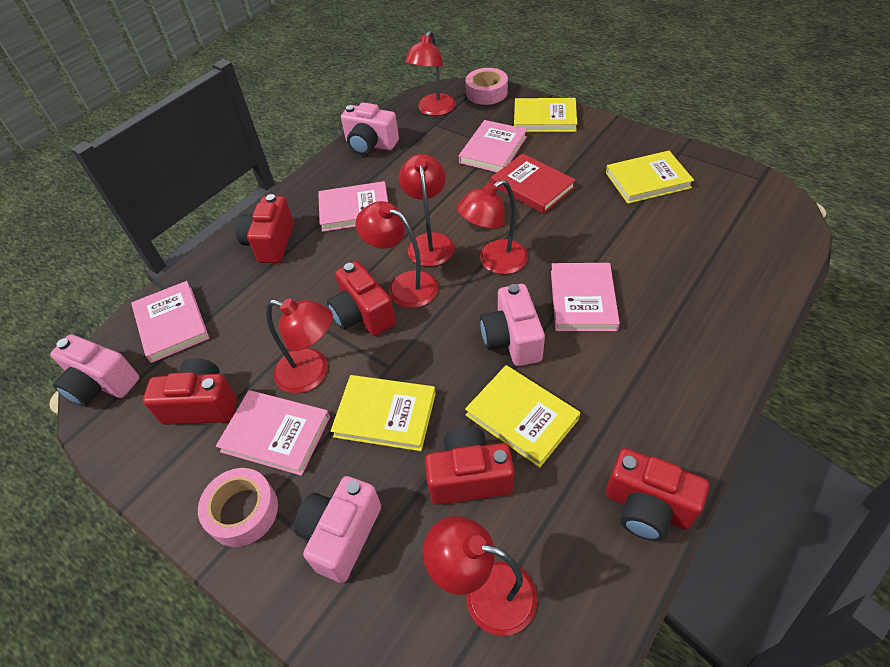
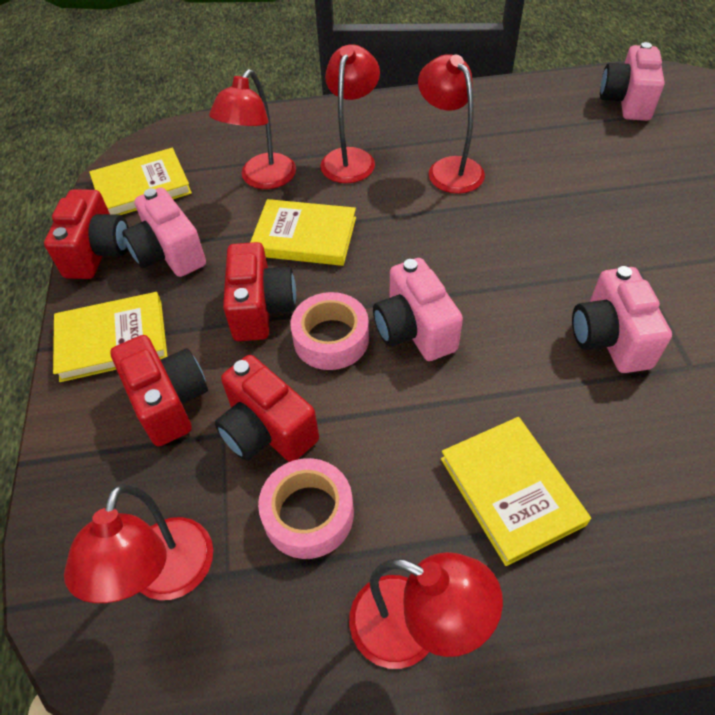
pink book: [131,281,209,363] [216,390,330,476] [318,181,388,232] [459,120,527,172] [551,263,620,331] = 5 -> none = 0
red book: [491,153,576,214] = 1 -> none = 0
red camera: [143,358,237,425] [235,194,294,263] [327,261,396,336] [425,426,514,505] [606,448,709,541] = 5 -> [44,189,129,279] [110,335,208,447] [215,355,319,462] [223,242,296,341] = 4
red lamp: [266,298,333,394] [356,201,438,308] [399,154,454,267] [405,31,456,116] [423,516,537,636] [457,180,528,274] = 6 -> [64,484,213,603] [209,69,296,189] [320,44,380,183] [349,552,503,669] [418,54,485,194] = 5

